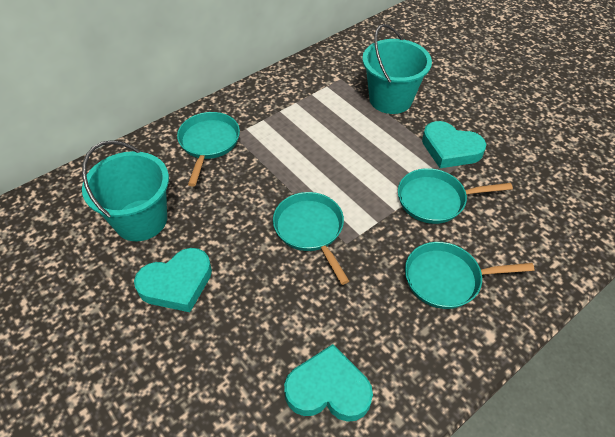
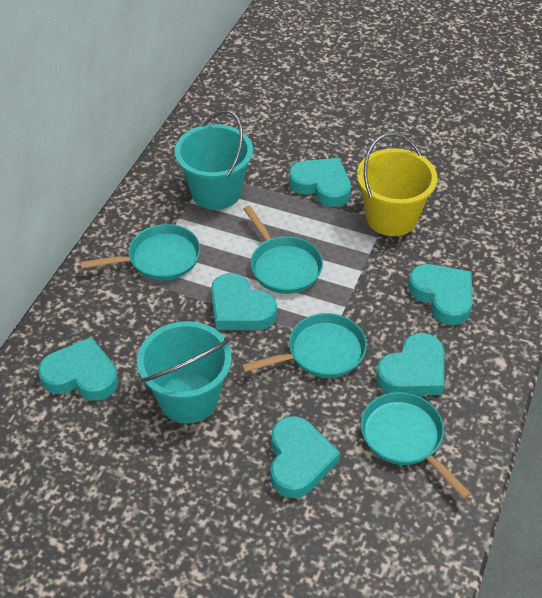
turquoise heart: [134,248,212,312] [284,344,373,422] [422,121,486,168] = 3 -> [38,337,118,401] [211,273,277,330] [270,416,340,498] [289,158,351,207] [376,333,444,395] [408,264,473,325] = 6
yellow bucket: none = 0 -> [357,133,437,236] = 1

